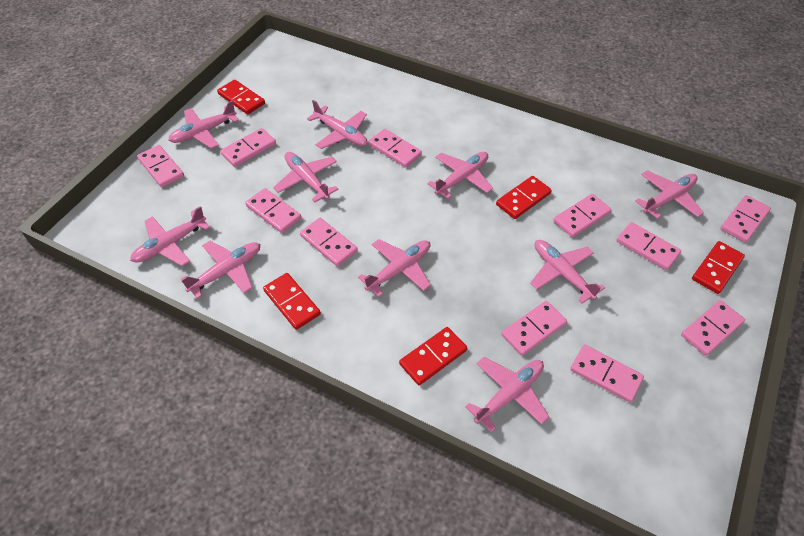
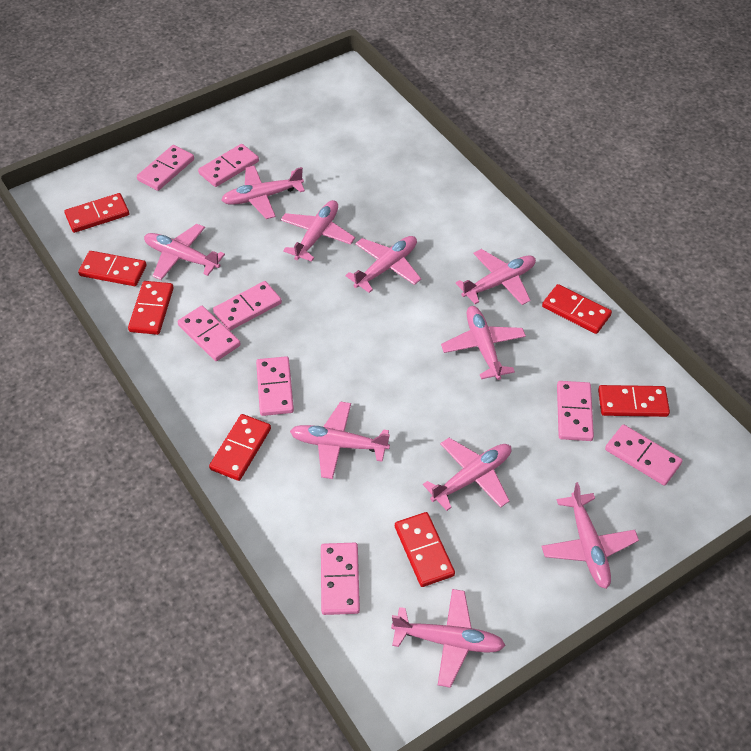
pink domino: [137,145,184,188] [220,128,276,167] [245,188,301,233] [300,218,358,266] [369,129,422,168] [501,301,567,356] [553,194,611,237] [570,345,644,402] [616,222,681,270] [681,300,745,356] [720,195,771,243] = 11 -> [137,145,194,191] [178,306,241,361] [198,144,259,187] [213,281,282,331] [256,356,294,416] [321,543,360,615] [557,381,594,441] [605,425,683,486] = 8
red domino: [217,80,265,114] [263,273,321,330] [399,327,467,385] [496,176,552,219] [692,241,745,294] = 5 -> [64,193,129,233] [78,251,147,286] [128,281,174,335] [209,414,271,481] [395,512,455,587] [542,284,612,334] [598,385,670,417] = 7

